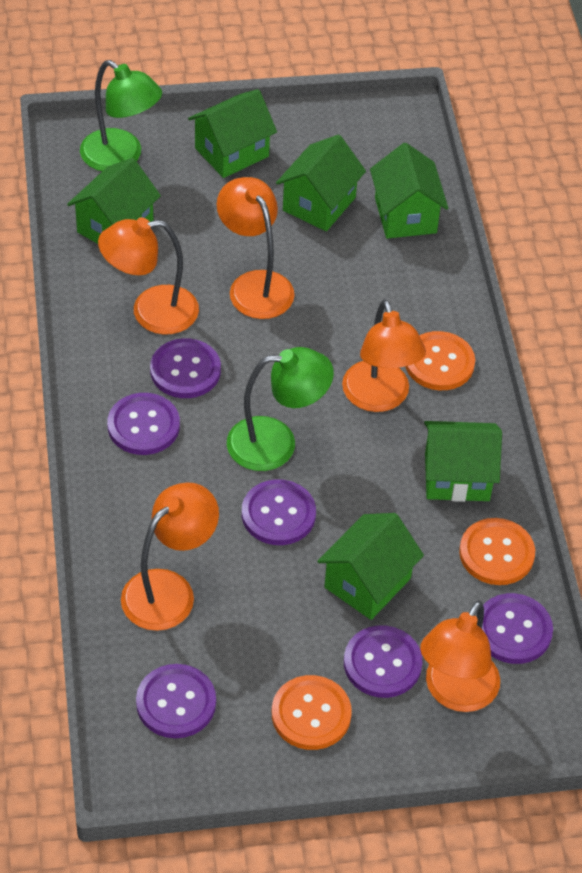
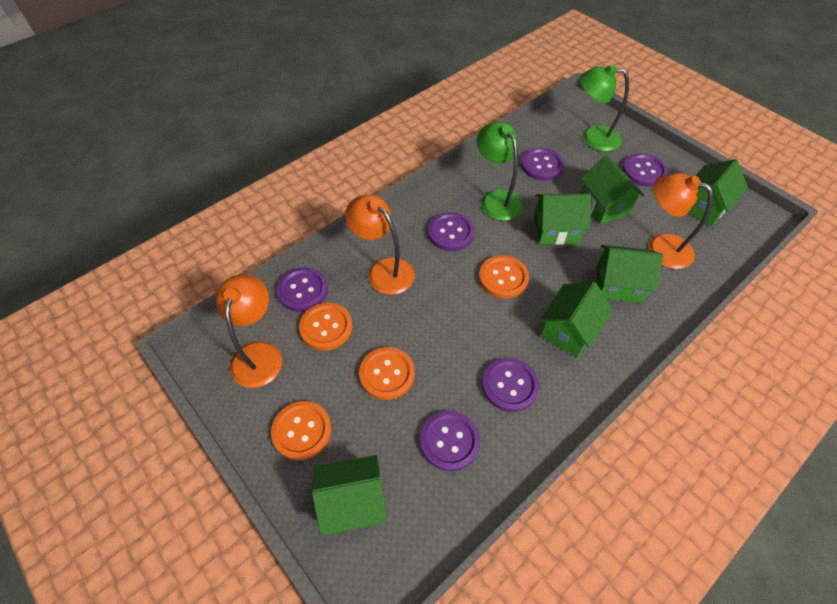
orange button: [272,675,352,750] [405,331,475,390] [459,518,535,585] = 3 -> [271,401,331,460] [299,302,353,351] [359,347,415,400] [479,255,529,298] = 4
orange lamp: [98,217,199,335] [121,482,219,631] [217,177,295,319] [342,299,426,412] [420,600,500,712] = 5 -> [216,274,282,388] [345,194,415,295] [648,173,713,269] = 3

